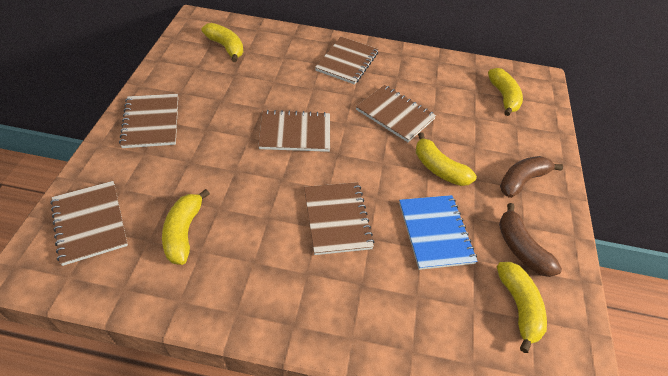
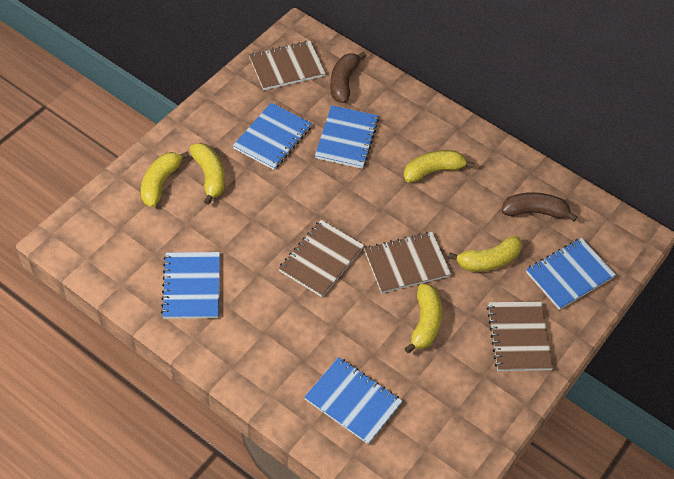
blue notebook: [399,195,477,270] = 1 -> [161,252,220,319] [233,103,312,170] [304,357,402,444] [315,105,379,169] [526,238,616,310] = 5
brown notebook: [50,181,128,266] [119,94,178,148] [258,110,330,152] [304,182,374,255] [315,37,379,85] [356,85,436,142] = 6 -> [249,40,326,90] [278,220,364,297] [364,232,451,293] [487,302,553,371] = 4

